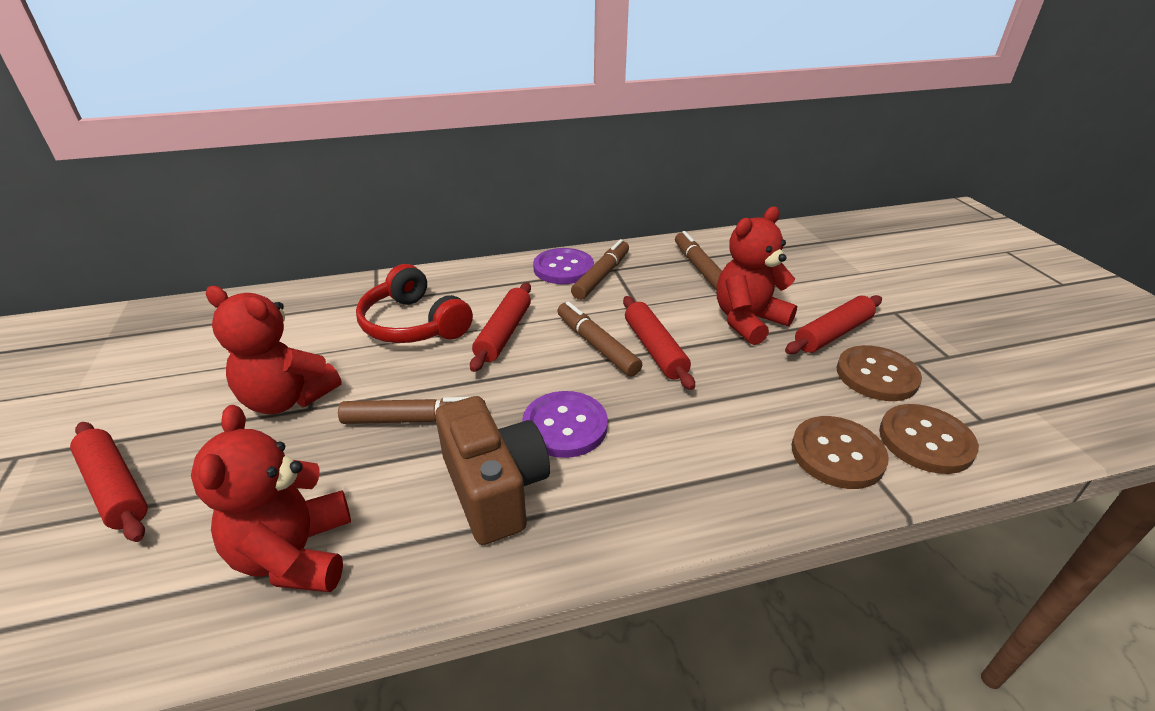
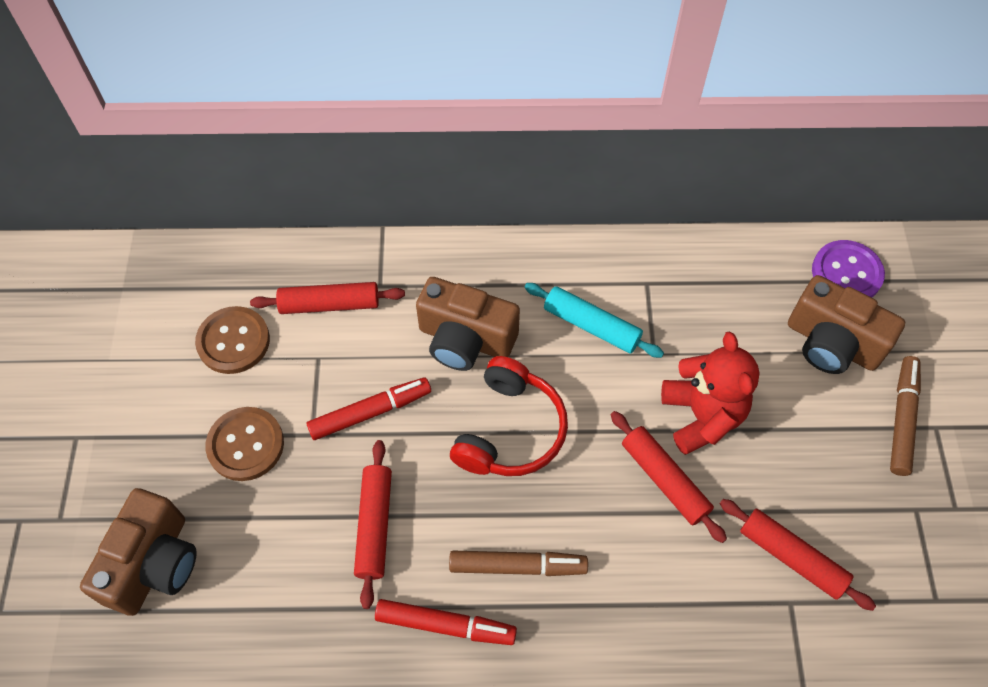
brown button: [792,416,889,489] [837,345,922,401] [879,404,979,474] = 3 -> [195,306,270,374] [206,407,284,481] = 2
brown camera: [435,396,550,545] = 1 -> [80,488,197,616] [416,277,520,371] [788,275,905,374] = 3
brown marker: [338,397,486,424] [557,301,642,377] [571,239,629,300] [675,231,722,291] = 4 -> [449,551,588,576] [890,356,921,476] = 2
purple button: [522,391,608,458] [533,248,594,284] = 2 -> [812,240,885,298] = 1
red marker: none = 0 -> [307,377,431,440] [375,599,517,645] = 2
red teddy bear: [191,405,351,592] [206,286,342,414] [717,207,797,345] = 3 -> [661,331,760,455] = 1
turquoise rolling pin: none = 0 -> [524,283,664,358] = 1

